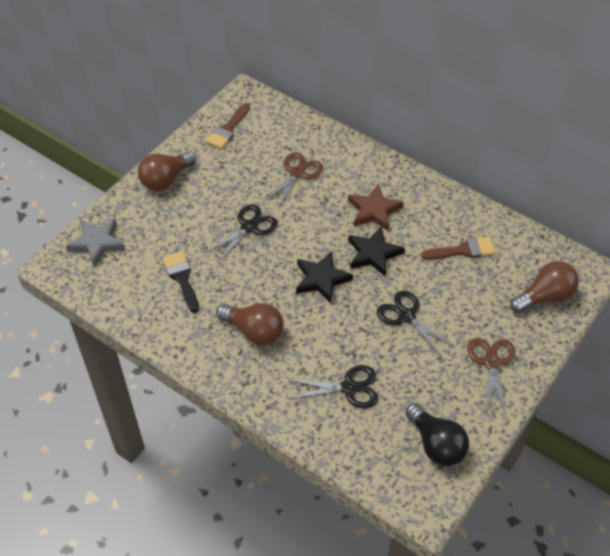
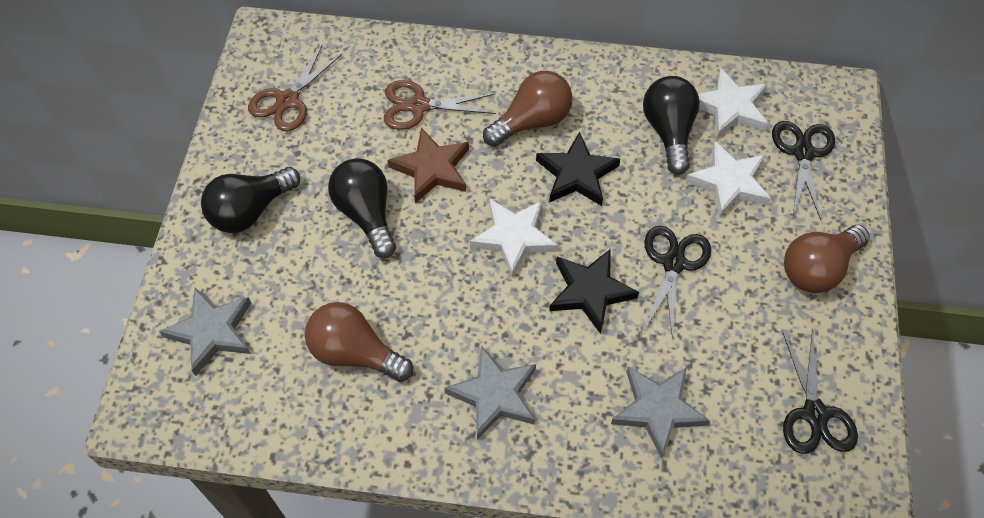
black brush: [163,251,199,313] = 1 -> none = 0
black light bulb: [405,403,469,466] = 1 -> [201,167,300,233] [328,158,396,258] [643,76,700,175] = 3
brown brush: [206,103,250,149] [421,237,496,260] = 2 -> none = 0
grey star: [66,219,125,267] = 1 -> [159,288,251,376] [444,345,536,440] [611,367,710,459] = 3
white star: none = 0 -> [470,198,558,277] [685,141,771,218] [698,68,768,138] = 3

